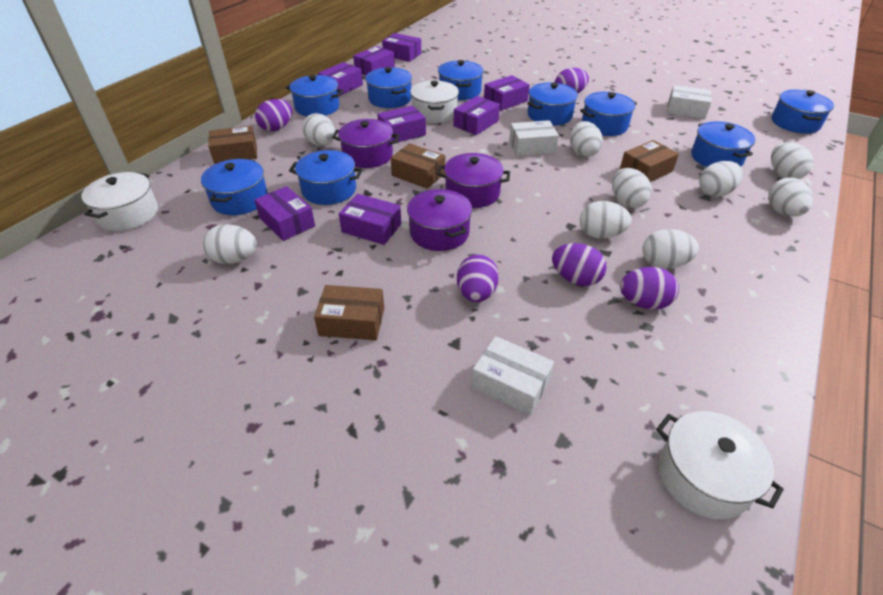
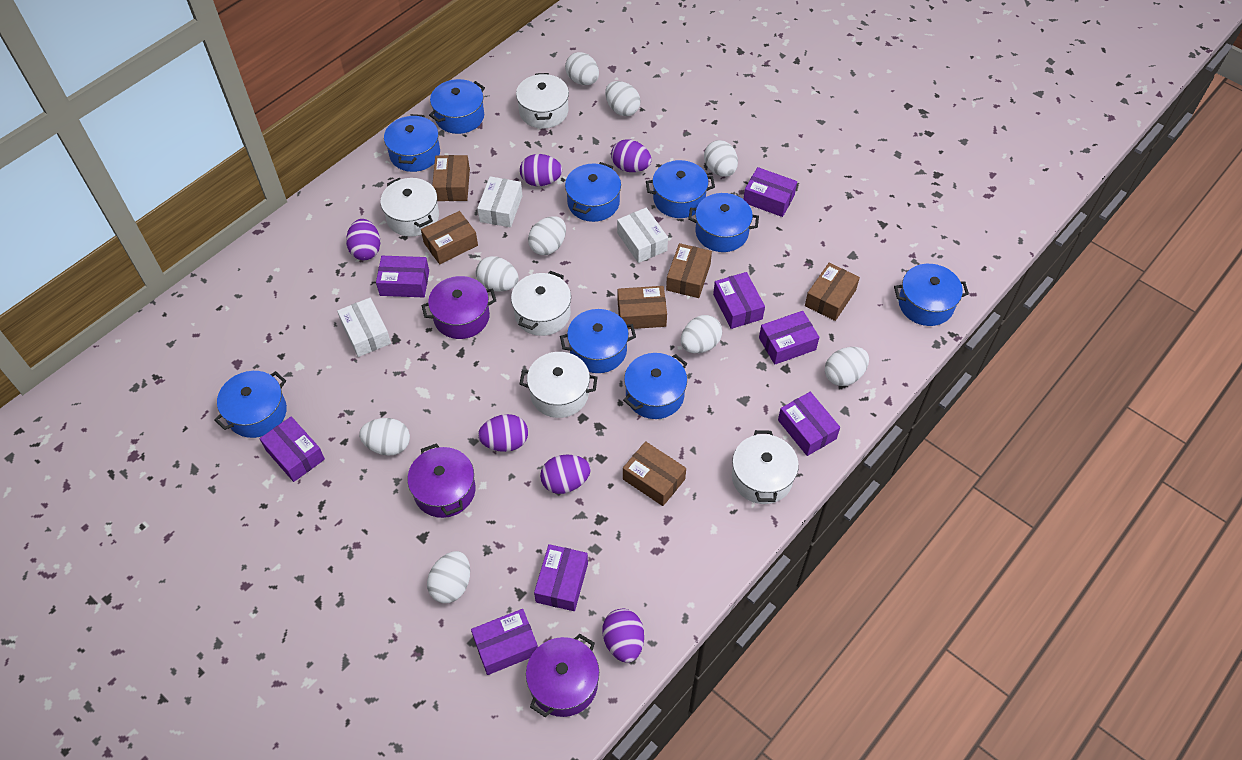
brown box: [208,126,257,164] [314,285,384,340] [391,143,445,189] [620,140,679,182] = 4 -> [421,211,478,264] [432,155,470,201] [618,286,667,329] [623,441,686,506] [666,243,712,298] [805,263,860,321] = 6
purple egg: [255,99,292,131] [457,254,499,302] [552,243,607,286] [555,68,589,93] [620,267,679,310] = 5 -> [346,219,380,260] [478,414,528,452] [520,154,562,186] [540,455,591,494] [602,609,644,663] [611,139,651,172] = 6
white pot: [81,172,158,231] [410,80,459,123] [656,411,784,519] = 3 -> [381,178,439,237] [511,271,571,336] [516,73,569,128] [520,352,597,418] [732,430,799,504] = 5

